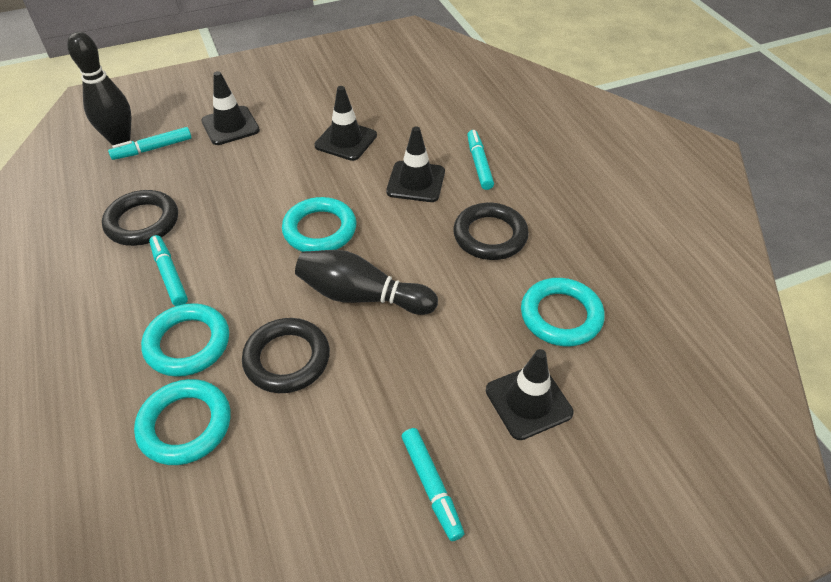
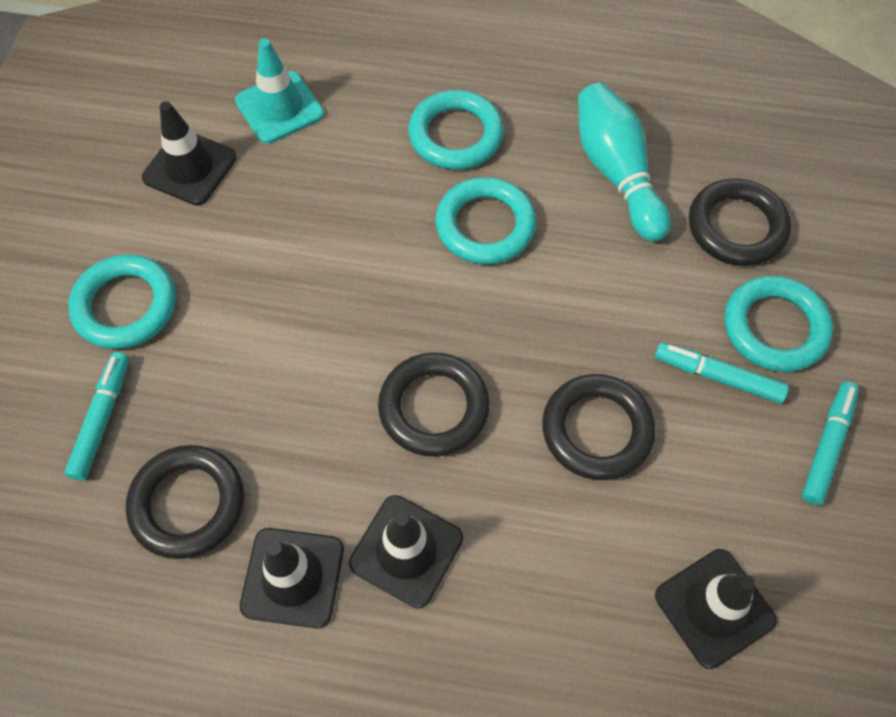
black bowling pin: [67,32,131,145] [295,250,438,315] = 2 -> none = 0
black ring: [102,190,178,246] [242,318,330,393] [453,203,529,260] = 3 -> [126,445,244,559] [378,352,490,457] [542,374,656,480] [689,178,791,266] = 4
turquoise bowling pin: none = 0 -> [578,83,671,242] = 1
turquoise marker: [108,127,192,160] [149,235,188,306] [402,428,464,541] [467,130,494,190] = 4 -> [64,352,129,481] [655,342,789,403] [802,382,859,505] = 3
turquoise traffic cone: none = 0 -> [235,39,324,144] = 1

